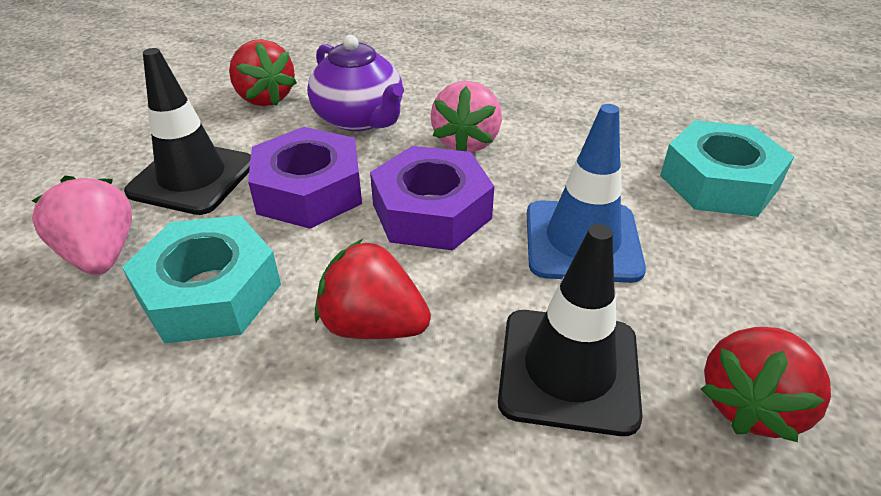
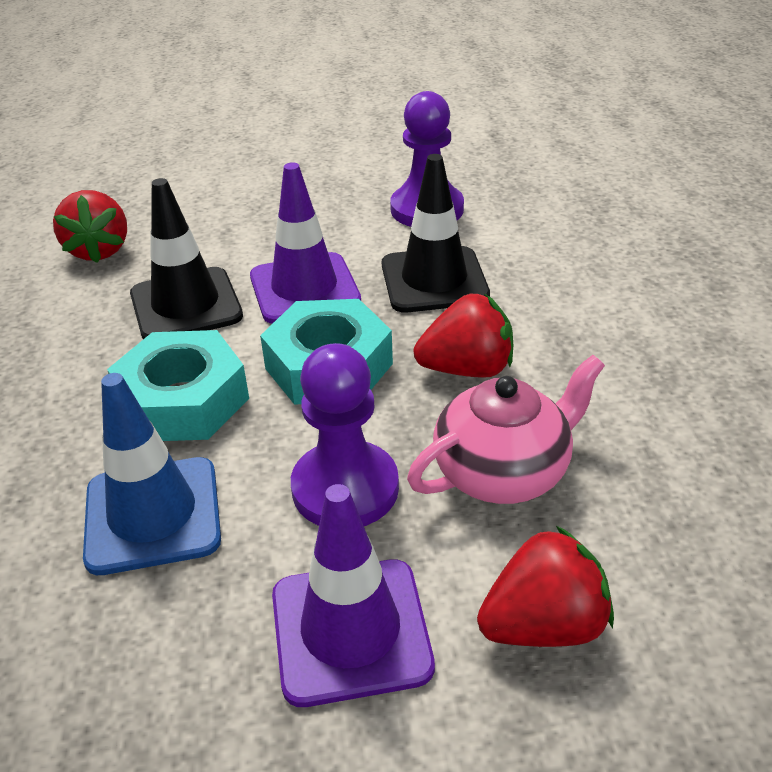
pink strawberry: [32,176,132,275] [430,81,502,152] = 2 -> none = 0
pink teapot: none = 0 -> [407,355,605,504] = 1
purple nut: [248,127,362,229] [370,146,494,250] = 2 -> none = 0
purple pawn: none = 0 -> [291,343,399,526] [390,91,464,227] = 2
purple teapot: [307,35,404,131] = 1 -> none = 0
purple traffic cone: none = 0 -> [250,162,361,324] [272,484,435,707] = 2

